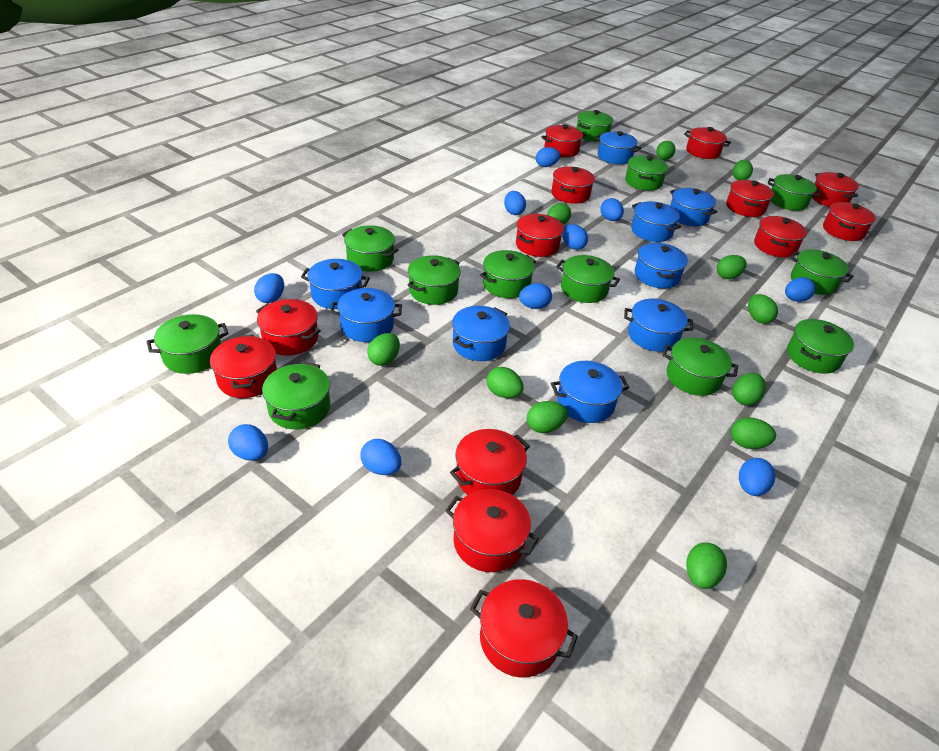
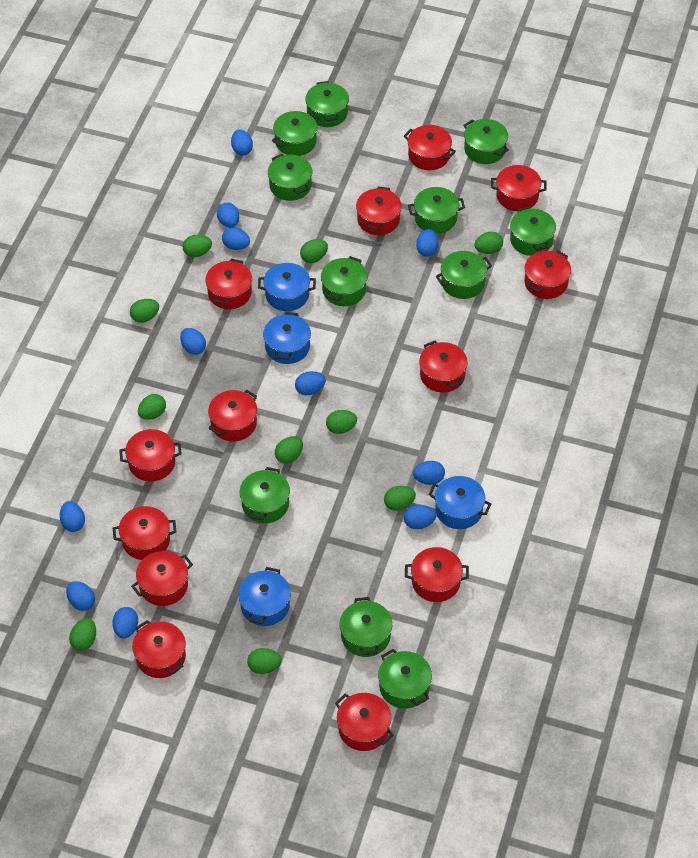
blue egg: [228,424,268,461] [254,273,284,303] [360,439,402,475] [504,191,526,215] [519,283,552,309] [536,147,560,167] [562,224,588,250] [600,198,624,221] [739,458,776,496] [785,277,816,302] = 10 -> [60,501,85,532] [66,581,95,611] [113,607,138,638] [180,328,206,355] [217,202,239,228] [222,227,250,250] [231,129,253,156] [295,371,326,395] [404,505,436,529] [413,461,445,485] [416,229,439,257] = 11
blue pot: [301,259,370,309] [330,288,402,342] [452,306,510,361] [551,361,629,423] [595,131,641,164] [624,299,694,352] [631,201,681,242] [635,242,688,288] [670,188,717,226] = 9 -> [238,567,291,626] [258,263,316,311] [263,312,311,364] [428,476,491,529] = 4
green egg: [367,333,400,366] [486,367,524,398] [527,401,568,433] [547,203,571,224] [656,141,675,160] [687,542,727,589] [717,255,747,279] [731,417,776,449] [732,373,766,406] [733,160,753,180] [748,294,778,324] = 11 -> [69,618,96,651] [130,299,159,323] [138,394,166,420] [183,235,212,257] [247,648,282,674] [275,436,303,464] [300,239,328,263] [326,410,357,434] [384,486,416,511] [474,232,503,254] = 10
green pot: [146,314,228,374] [262,362,330,429] [342,226,398,271] [408,255,461,305] [480,250,536,298] [556,255,620,303] [576,110,613,141] [625,155,668,191] [663,338,738,396] [768,174,821,211] [787,319,854,374] [790,249,854,295] = 12 -> [240,467,290,523] [268,154,312,201] [272,111,319,156] [305,81,349,127] [321,256,368,306] [340,597,392,657] [378,649,432,709] [408,187,465,234] [436,251,492,299] [463,119,509,164] [510,207,556,256] = 11

